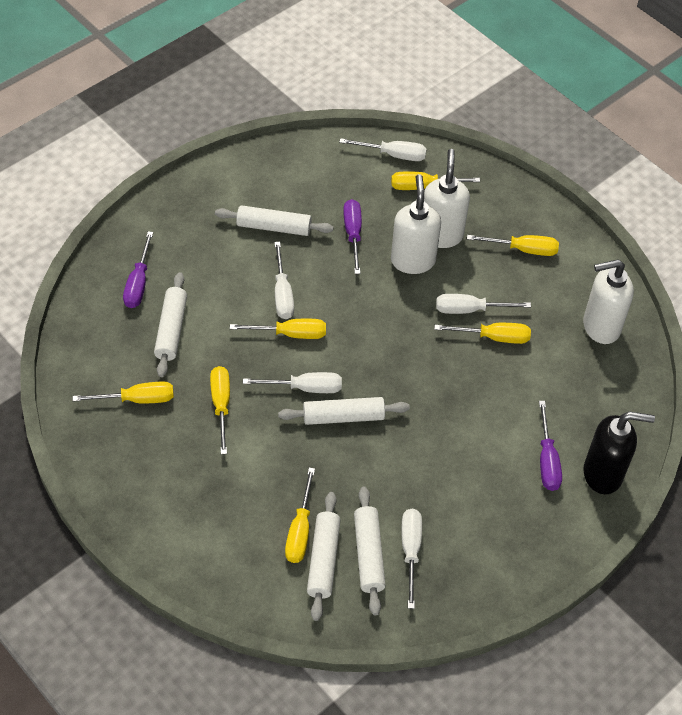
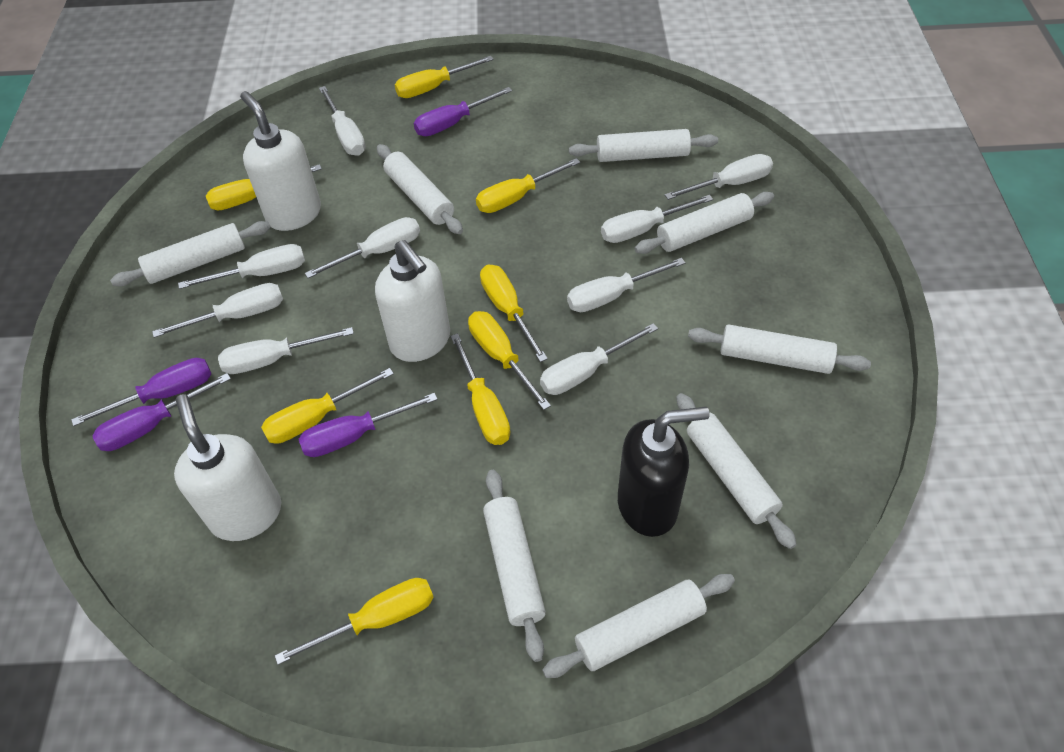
purple screwdriver: [123,231,153,308] [343,199,362,274] [539,401,562,491] = 3 -> [71,358,211,426] [92,373,231,451] [299,393,438,457] [414,87,512,136] = 4
white rolling pin: [154,272,187,377] [215,205,333,236] [278,397,410,425] [307,492,341,621] [354,487,386,615] = 5 -> [110,221,271,286] [377,144,463,234] [483,470,546,662] [542,574,735,678] [569,129,718,162] [635,192,774,254] [676,393,797,549] [688,325,871,374] = 8
white screwdriver: [243,372,342,393] [274,242,294,319] [339,138,427,161] [401,509,422,609] [436,294,531,314] = 5 -> [152,283,283,338] [178,244,305,289] [218,327,354,374] [305,217,420,278] [319,86,366,156] [540,323,658,395] [567,258,685,312] [601,195,713,243] [665,154,773,200] = 9
yellow screwdriver: [73,381,174,404] [210,366,230,455] [230,319,326,339] [285,468,315,563] [391,172,480,190] [434,323,531,344] [467,235,559,256] = 7 -> [206,164,322,210] [261,368,394,444] [275,578,434,665] [395,56,494,98] [450,333,510,445] [468,311,551,410] [476,158,580,213] [480,265,548,362] = 8

